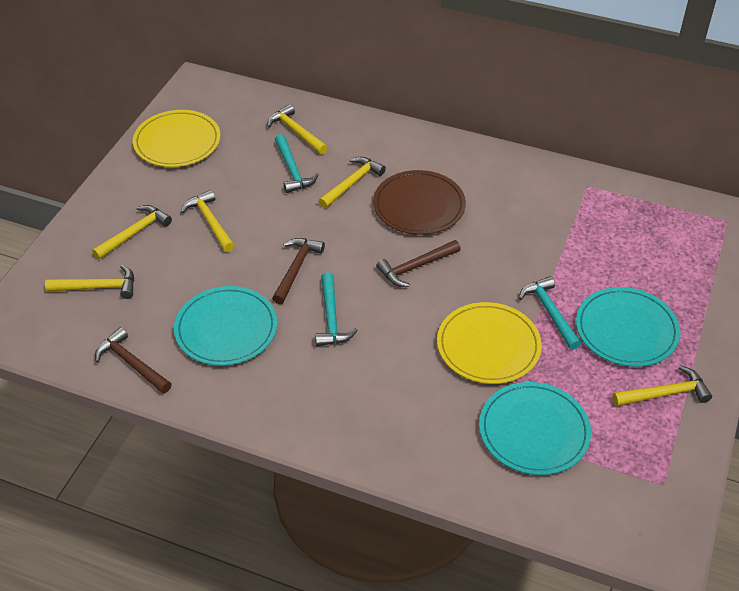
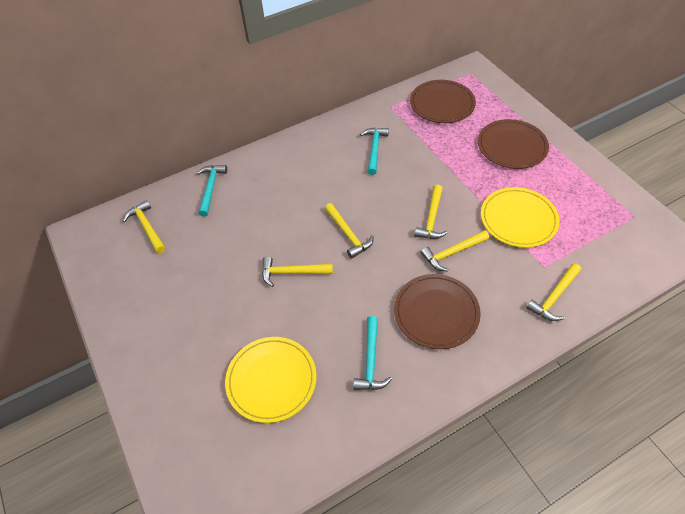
brown hammer: [95,327,172,394] [272,238,325,304] [376,240,461,287] = 3 -> none = 0
brown plate: [373,170,466,235] = 1 -> [394,274,481,349] [410,80,476,123] [478,119,549,169] = 3
turquoise plate: [174,286,277,366] [479,382,591,475] [576,287,680,367] = 3 -> none = 0

